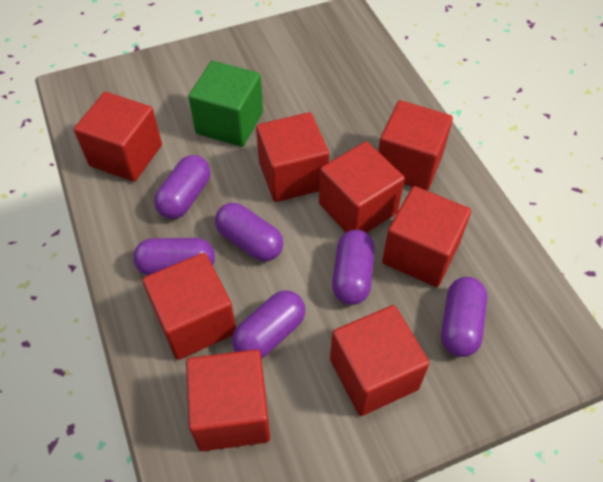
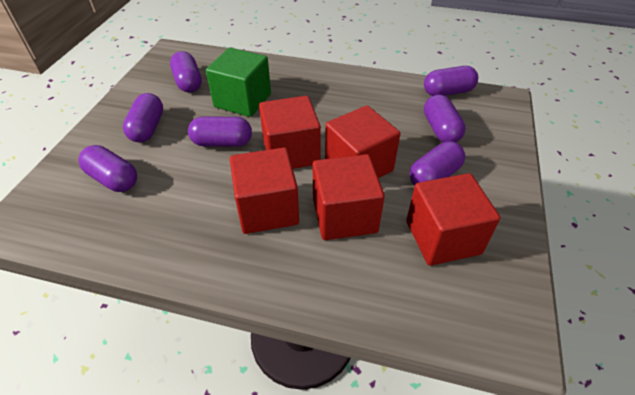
purple capsule: [133,238,215,275] [154,155,211,219] [215,203,283,262] [232,290,305,359] [332,230,375,305] [441,277,488,357] = 6 -> [78,145,137,192] [123,93,163,143] [170,51,202,93] [188,116,252,147] [410,141,465,186] [424,66,478,96] [424,94,466,142] = 7
red cube: [74,92,162,182] [143,253,236,360] [186,349,270,451] [256,112,329,202] [319,142,405,233] [330,305,430,416] [378,100,453,191] [382,186,471,287] = 8 -> [230,147,299,234] [259,96,321,169] [313,154,385,240] [325,105,400,178] [406,173,500,266] = 5

